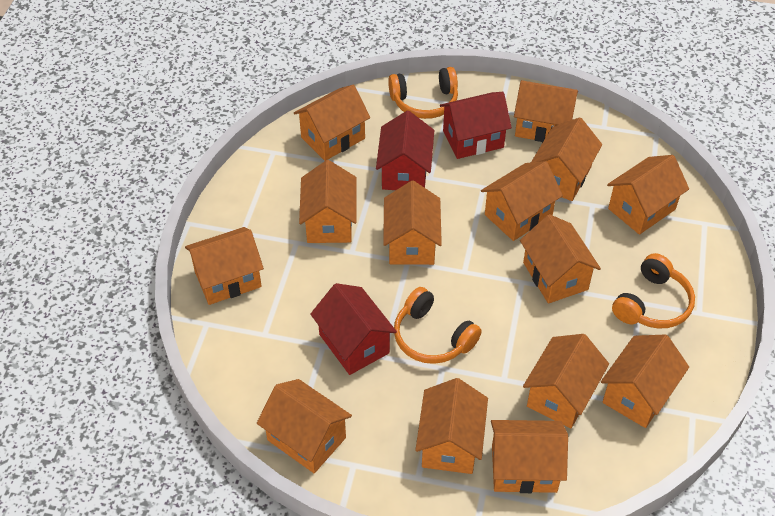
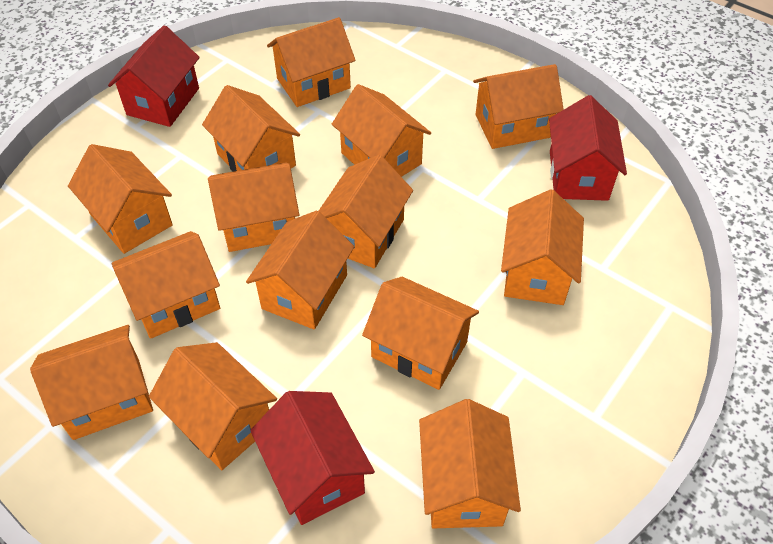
orange headphones: [388,67,458,119] [394,287,482,364] [612,253,695,328] = 3 -> none = 0

